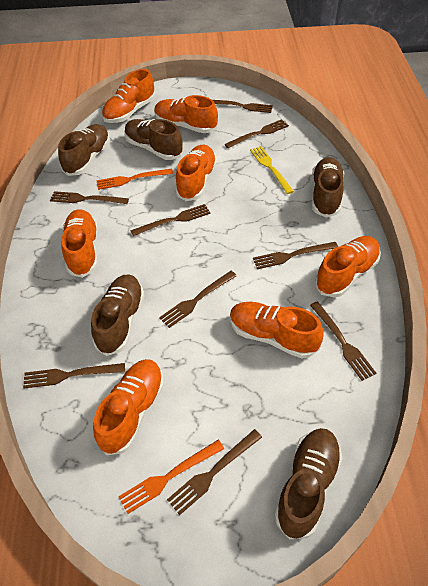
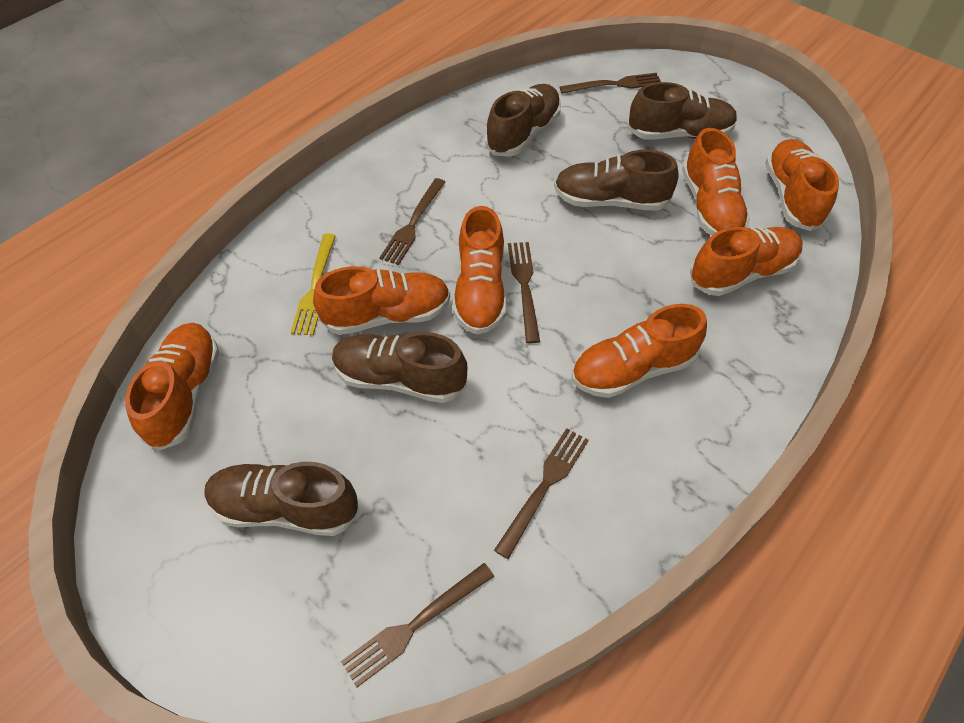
brown fork: [23,363,125,389] [50,191,129,204] [130,204,211,236] [159,271,237,328] [167,429,262,515] [213,100,273,113] [224,119,289,148] [253,242,338,269] [310,301,376,381] = 9 -> [341,563,494,687] [379,178,445,265] [494,428,589,559] [508,242,540,343] [559,73,660,94] = 5
orange fork: [96,169,173,190] [118,440,224,514] = 2 -> none = 0

